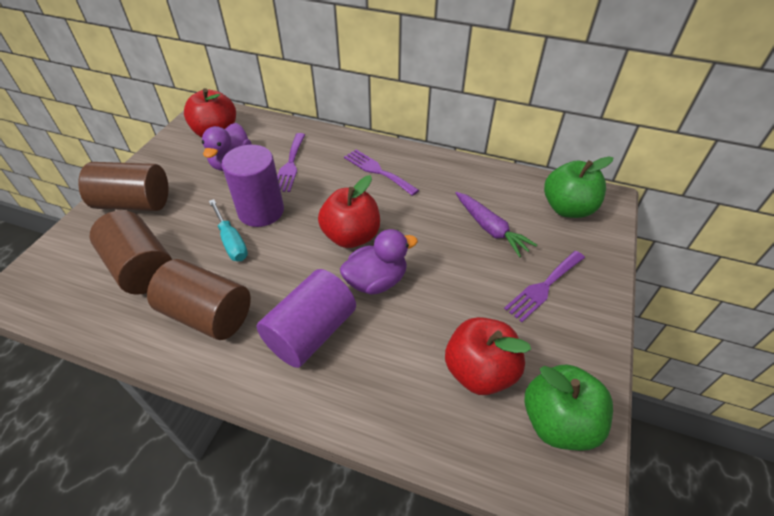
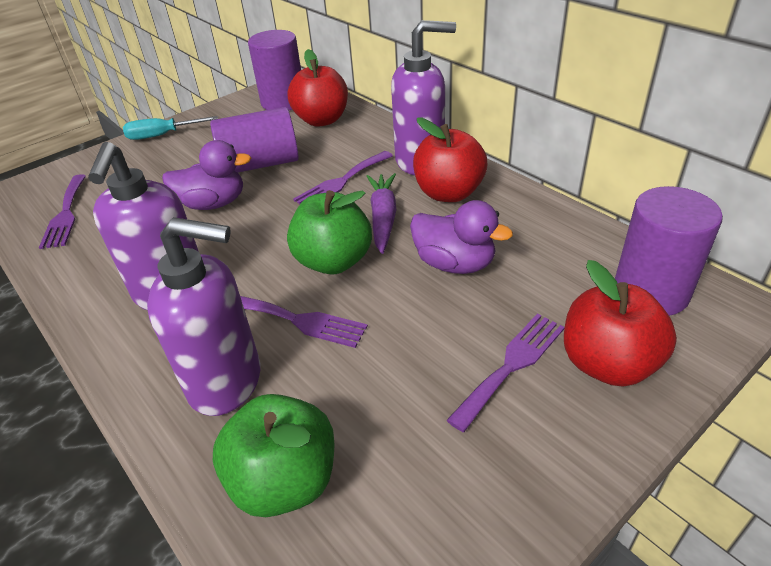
brown cylinder: [78,162,169,211] [90,210,172,295] [147,259,251,340] = 3 -> none = 0
purple cylinder: [222,145,284,227] [257,269,356,368] = 2 -> [210,107,299,173] [248,30,301,110] [615,186,723,316] = 3
purple fork: [277,133,305,192] [344,149,419,196] [504,251,585,322] = 3 -> [39,174,86,249] [240,296,368,348] [293,151,393,204] [446,314,565,432] = 4
purple soap dispenser: none = 0 -> [88,142,199,310] [147,217,260,416] [391,20,456,175] = 3

